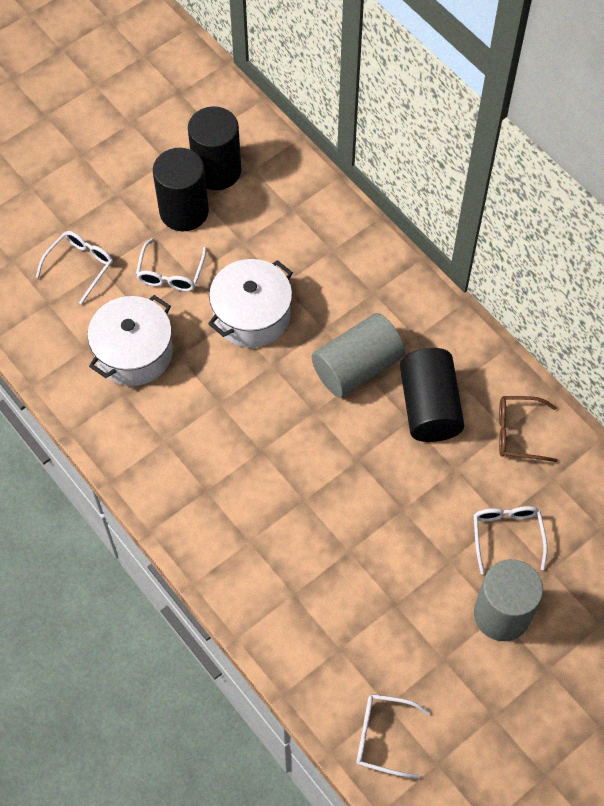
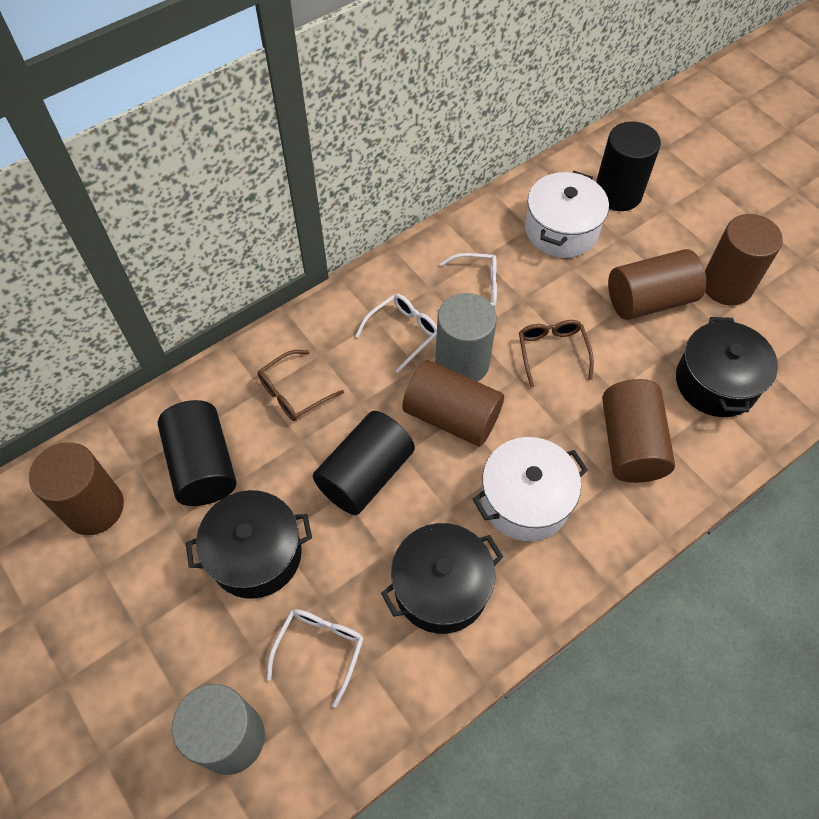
black pot: none = 0 -> [186,490,312,599] [381,523,503,634] [676,317,778,417] = 3
brown cylinder: none = 0 -> [29,442,124,535] [402,360,504,446] [602,379,675,483] [608,249,706,320] [705,214,783,306] = 5
brown glasses: [499,396,558,462] = 1 -> [258,350,344,421] [519,320,594,388] = 2
white glasses: [36,231,113,305] [136,238,207,291] [357,694,430,779] [474,506,547,574] = 4 -> [267,609,364,708] [356,294,437,373] [438,253,497,310] = 3

